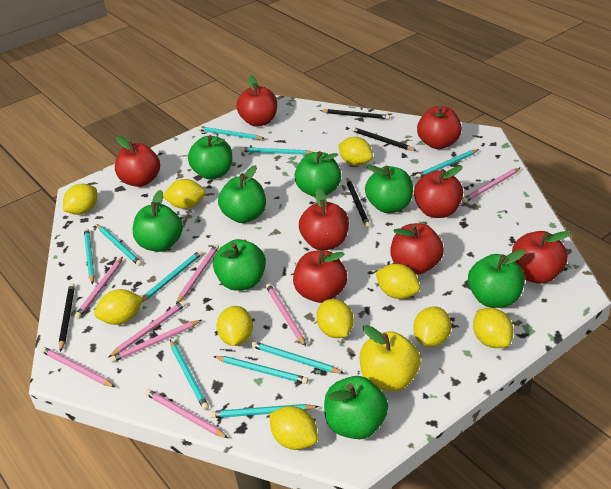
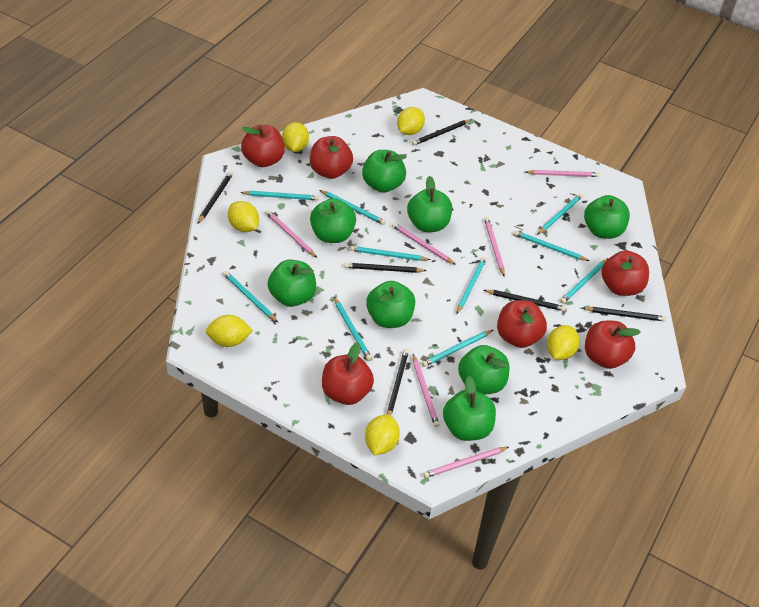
black pencil: [59,283,75,352] [319,109,390,120] [346,178,370,228] [352,127,417,151] = 4 -> [198,171,233,224] [344,263,427,273] [387,349,409,415] [412,119,471,145] [484,290,566,311] [583,307,666,321] = 6
pink pencil: [41,347,115,387] [75,257,123,319] [108,301,186,358] [110,320,202,362] [145,389,228,438] [176,244,219,304] [266,283,306,346] [462,167,521,203] = 8 -> [265,210,317,258] [392,223,456,265] [413,354,440,427] [423,447,509,478] [484,217,505,276] [526,170,599,177] = 6
red apple: [115,136,160,187] [236,75,277,127] [293,250,347,303] [299,188,349,250] [390,223,444,274] [414,166,463,218] [417,106,462,149] [512,231,570,284] = 8 -> [241,125,285,167] [310,136,353,179] [322,342,374,405] [497,300,547,348] [585,320,641,369] [602,250,649,296] = 6
yellow apple: [359,325,421,391] = 1 -> none = 0
yellow lemon: [63,184,97,215] [94,289,144,325] [163,179,205,209] [217,306,253,346] [269,406,318,450] [316,299,354,338] [339,137,373,166] [375,264,420,299] [413,306,451,347] [473,308,514,348] = 10 -> [206,315,253,347] [228,201,259,232] [282,122,309,152] [365,414,400,455] [397,107,425,135] [547,325,580,360] = 6

